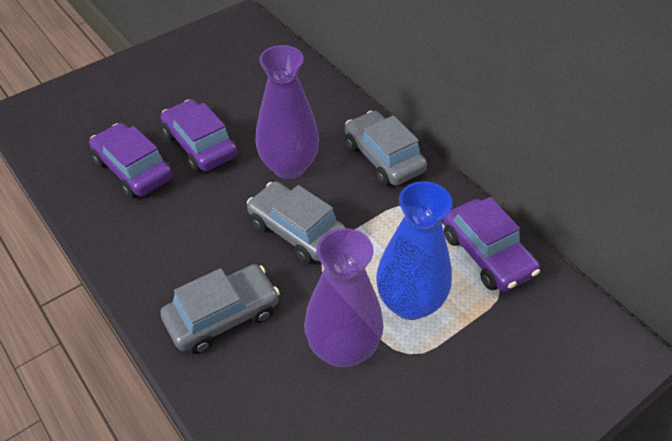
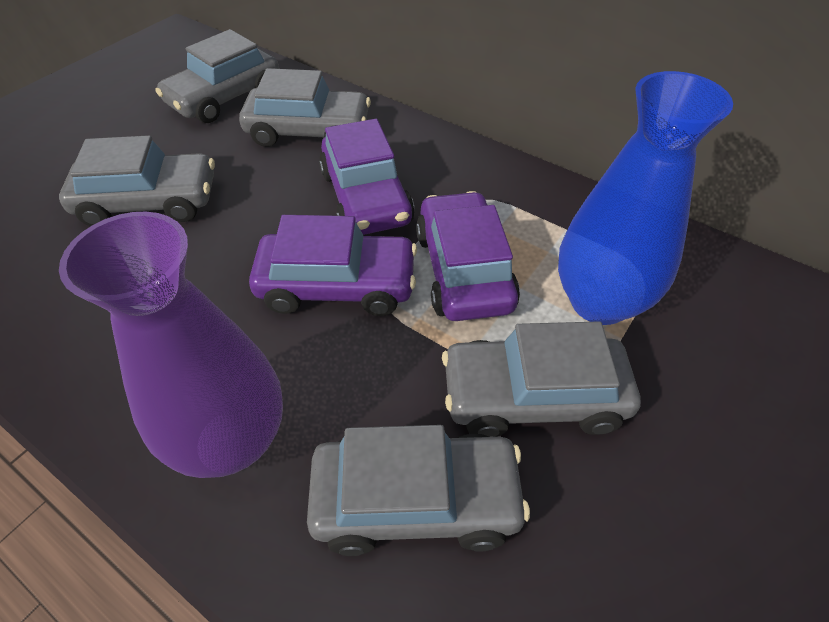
grey car: [160,264,280,354] [247,181,346,264] [345,111,427,186] = 3 -> [59,135,215,226] [156,29,279,123] [239,68,371,147] [307,425,530,556] [442,321,641,437] = 5
purple vase: [256,45,319,179] [304,228,383,367] = 2 -> [59,212,283,478] = 1

